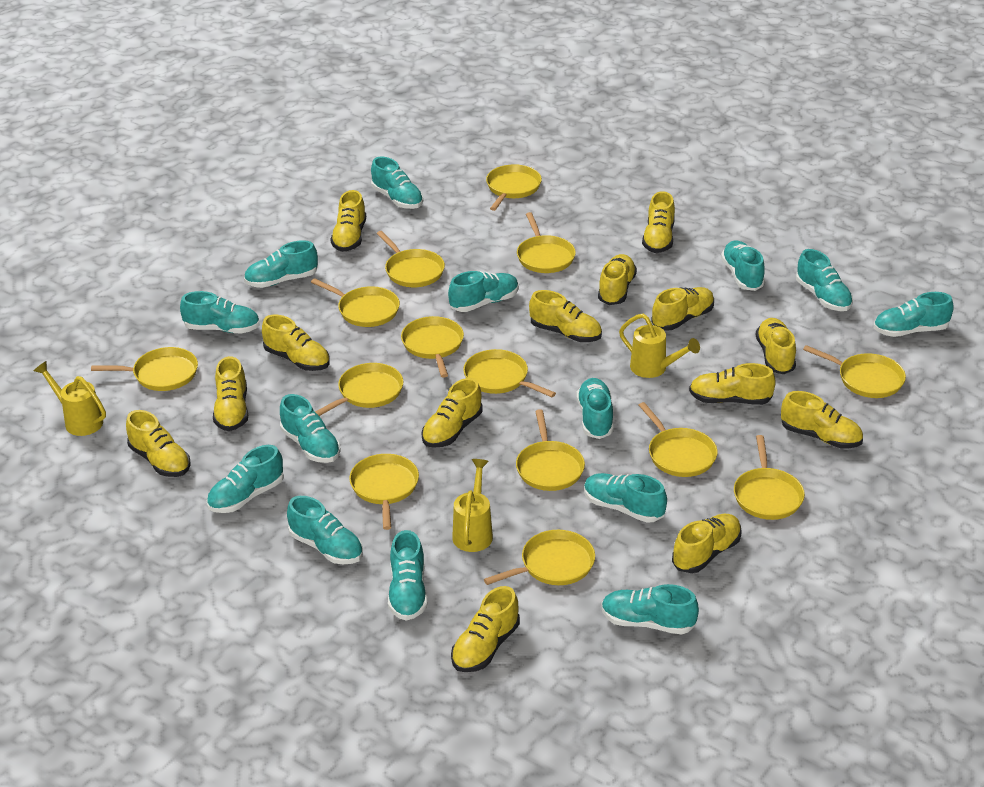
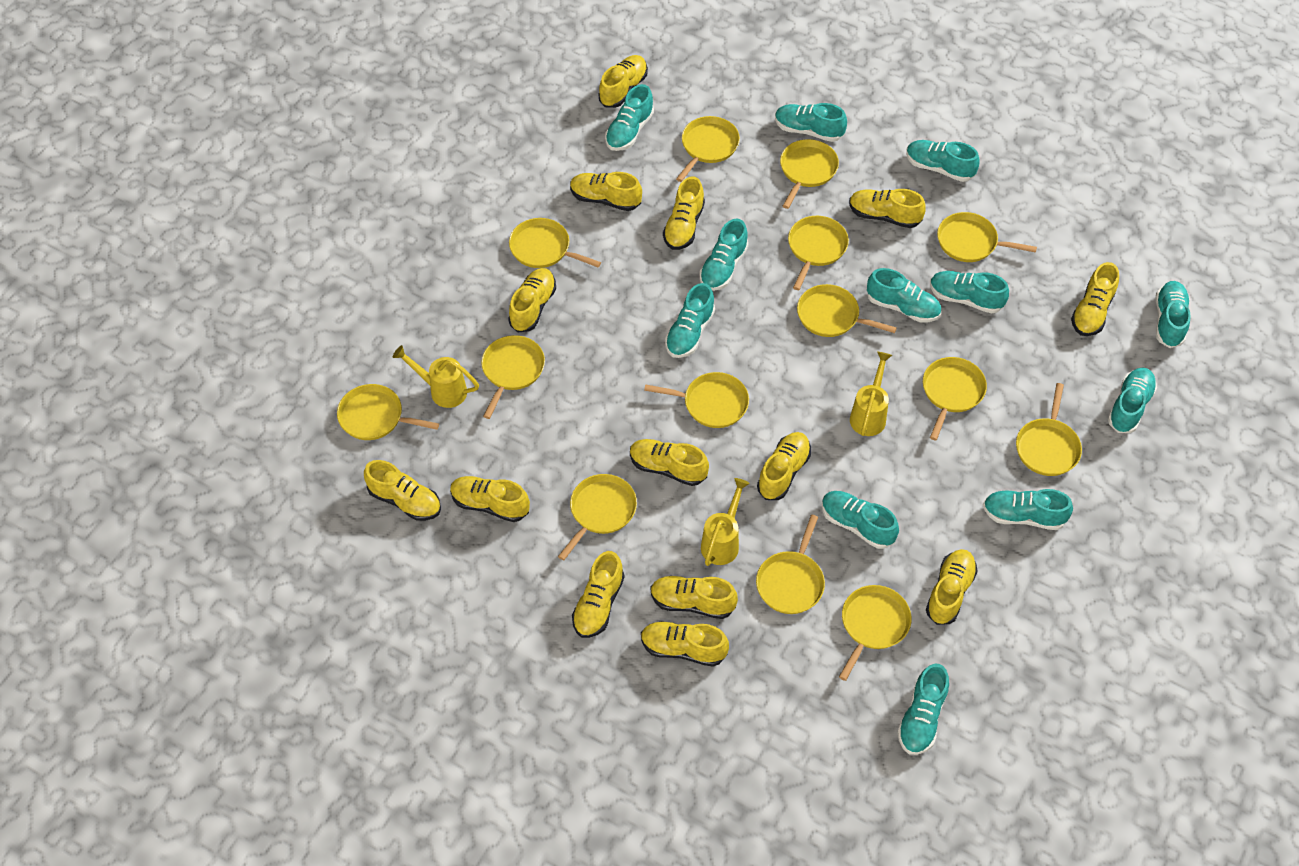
turquoise shoe: [180,291,260,334] [207,445,284,513] [244,240,318,288] [280,394,341,463] [287,496,363,564] [371,157,423,209] [388,530,428,621] [448,271,519,312] [576,378,614,439] [584,473,667,523] [601,584,699,634] [721,241,765,291] [796,249,853,311] [874,292,954,337] = 14 -> [605,84,654,151] [665,283,715,358] [700,218,748,291] [775,103,847,142] [822,491,899,549] [867,268,941,323] [897,663,949,755] [906,140,980,182] [930,271,1009,313] [983,489,1073,530] [1108,367,1157,433] [1155,281,1191,348] = 12

